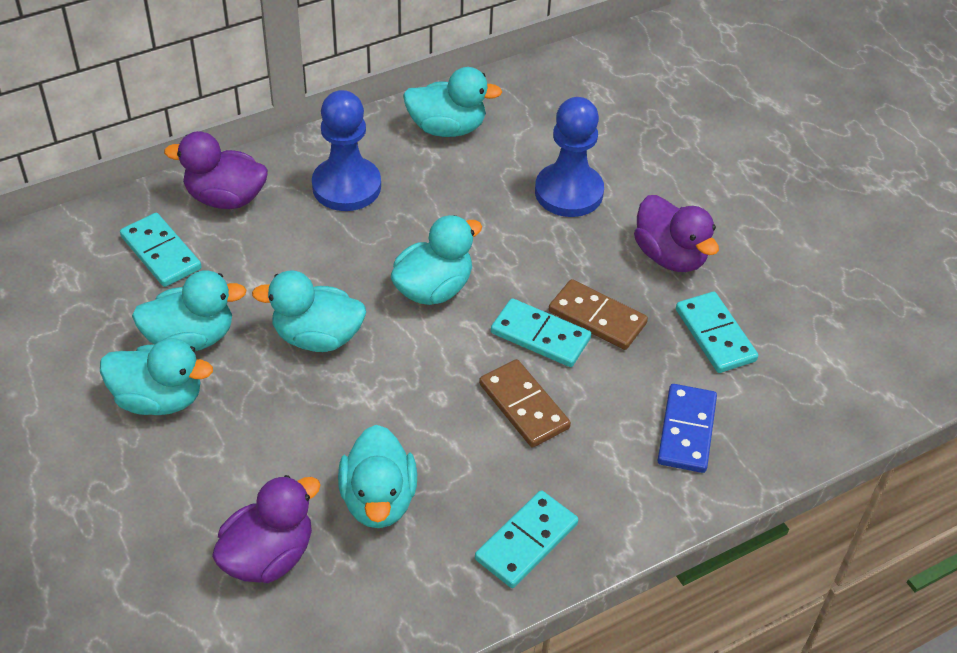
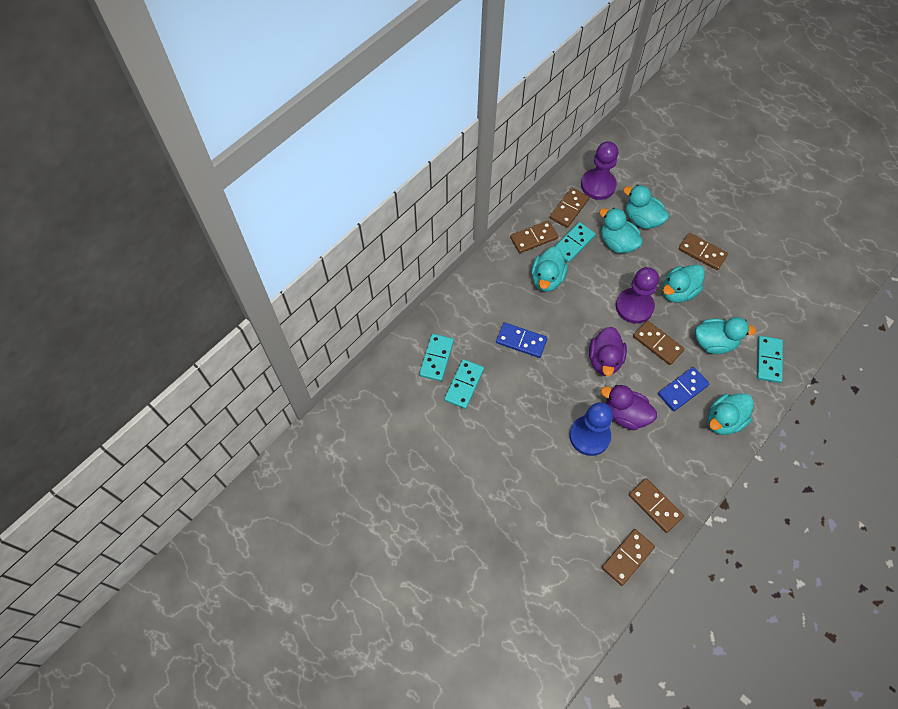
blue domino: [658,384,717,473] = 1 -> [496,323,548,358] [658,367,710,411] = 2
blue pawn: [312,90,381,211] [535,97,604,217] = 2 -> [569,402,613,456] = 1
brown domino: [479,359,571,448] [549,279,648,350] = 2 -> [510,220,558,253] [550,188,589,228] [602,529,655,586] [629,478,684,533] [633,320,684,365] [678,233,728,270] = 6
purple duck: [164,131,268,209] [212,475,321,583] [634,195,719,272] = 3 -> [589,327,627,376] [601,385,657,430] = 2
purple pawn: none = 0 -> [581,141,618,200] [616,267,659,324] = 2

